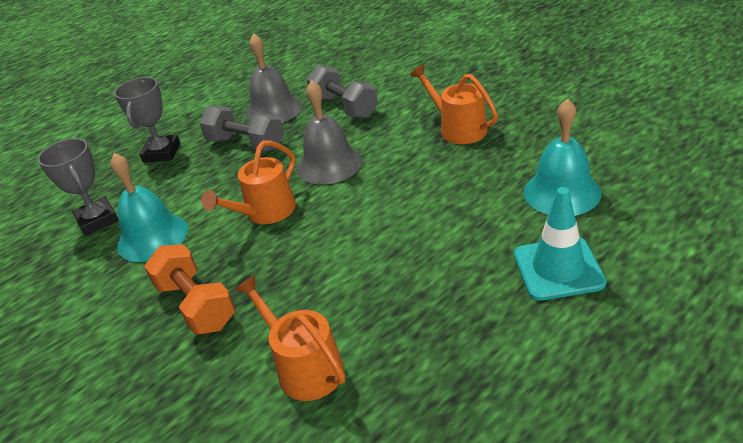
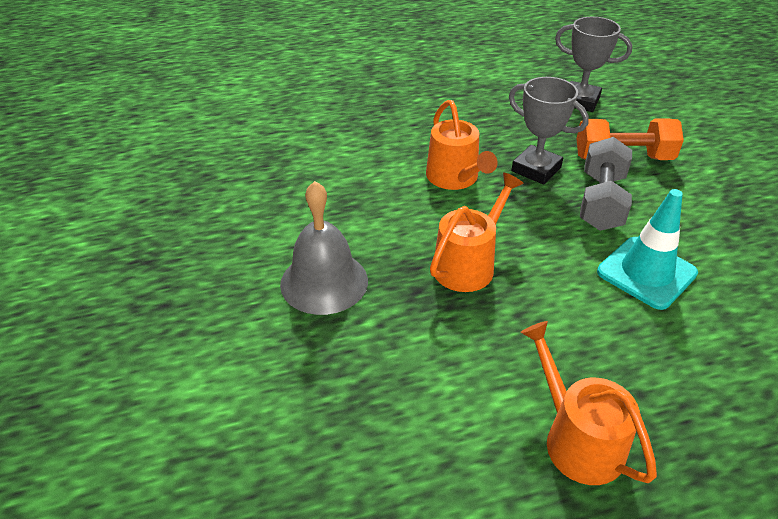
grey bell: [246,33,302,123] [297,80,362,185] = 2 -> [280,181,368,315] = 1
grey dumbbell: [200,106,284,152] [306,65,378,119] = 2 -> [580,137,632,231] = 1
turquoise bell: [110,153,188,262] [524,98,601,216] = 2 -> none = 0

